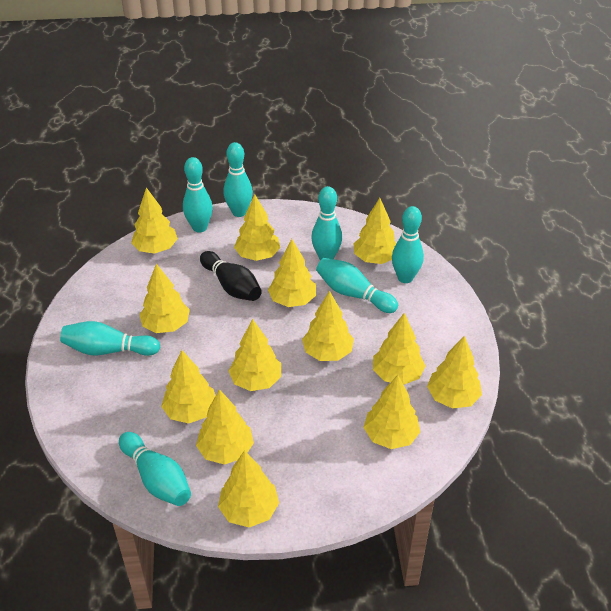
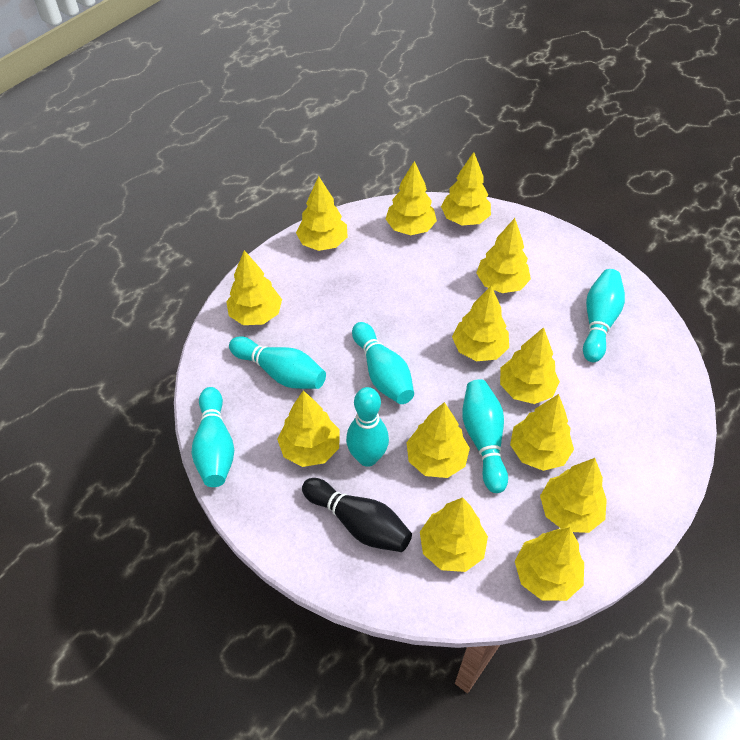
turquoise bowling pin: [60,321,160,356] [119,432,191,506] [183,157,213,233] [223,142,253,217] [311,186,342,260] [316,258,398,313] [392,206,424,283] = 7 -> [191,387,234,487] [229,336,326,389] [346,387,389,467] [352,322,414,404] [462,379,508,493] [583,269,625,362] = 6

